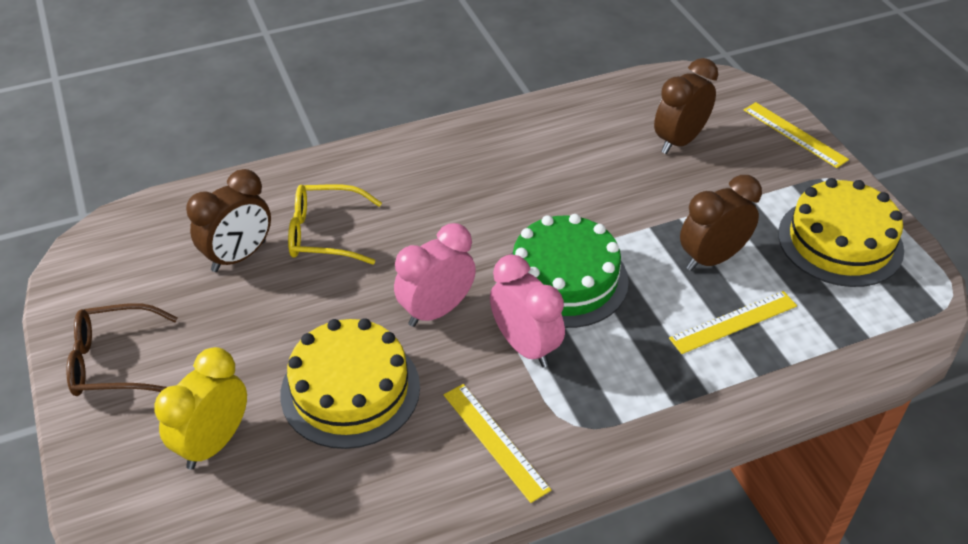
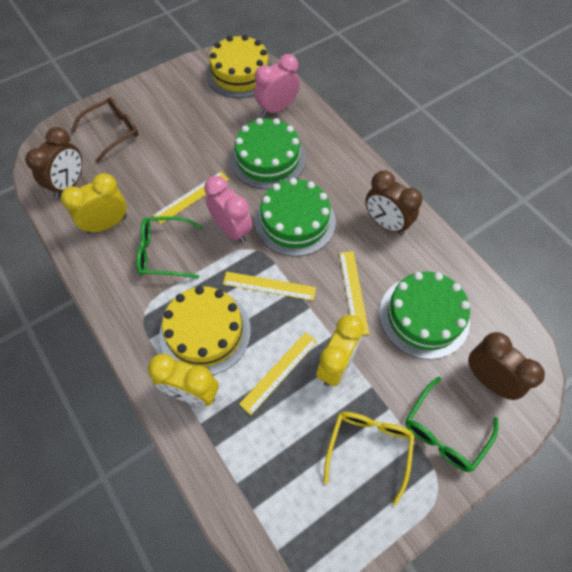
green cake: [510,214,629,328] = 1 -> [230,118,306,189] [255,178,336,257] [380,272,470,359] = 3
green glasses: none = 0 -> [136,216,203,278] [405,377,498,472] = 2
yellow clock: [154,347,247,470] = 1 -> [61,173,127,234] [148,354,219,406] [316,315,364,386] = 3
yellow ruler: [444,384,551,503] [669,291,797,354] [744,102,849,168] = 3 -> [153,172,229,224] [223,272,316,301] [239,332,318,415] [339,251,369,335] = 4

